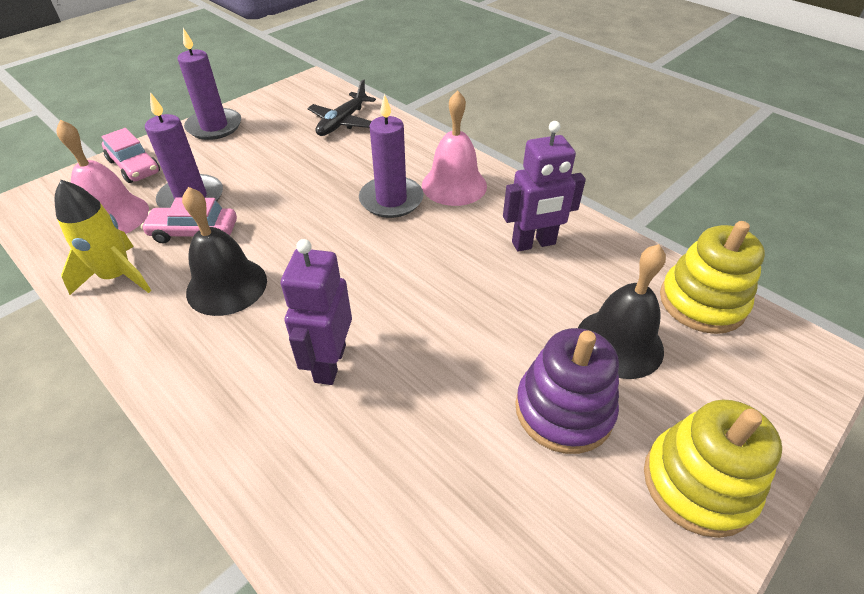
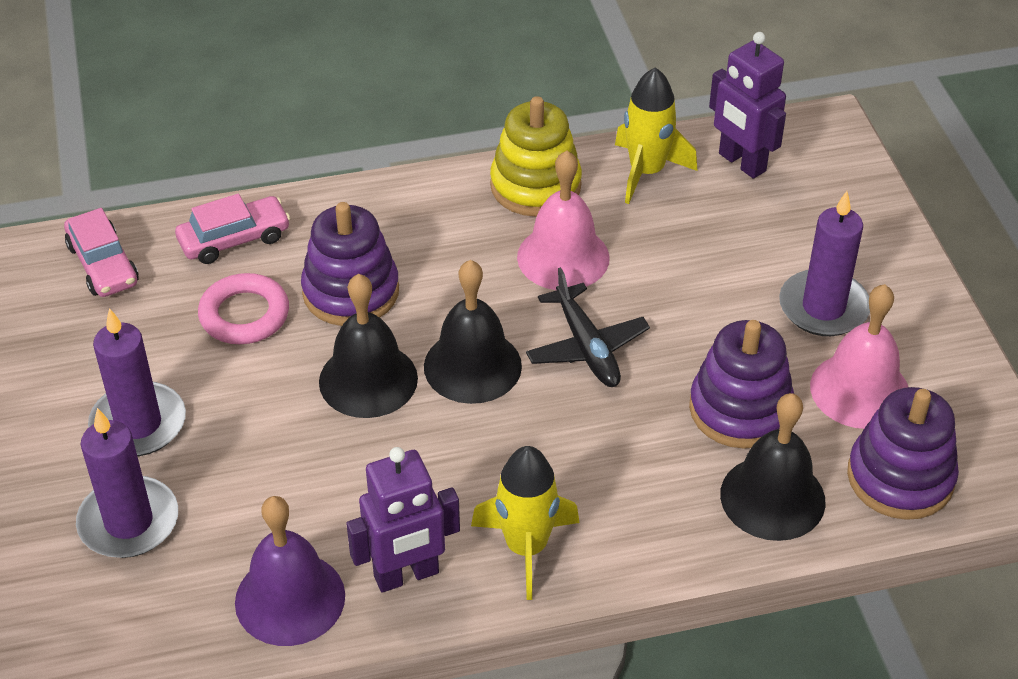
black bell: [182,187,267,316] [578,244,666,379] = 2 -> [319,274,418,418] [424,260,522,404] [720,393,826,541] = 3
pink ring: none = 0 -> [198,273,289,344] = 1
purple bell: none = 0 -> [235,496,345,646] = 1
purple stacking toy: [515,328,619,454] = 1 -> [301,202,399,326] [689,320,794,449] [847,387,959,520] = 3
yellow rocket: [55,180,152,295] = 1 -> [471,446,580,600] [615,67,697,204] = 2
yellow stacking toy: [644,399,782,538] [660,221,765,334] = 2 -> [490,96,582,216] = 1

